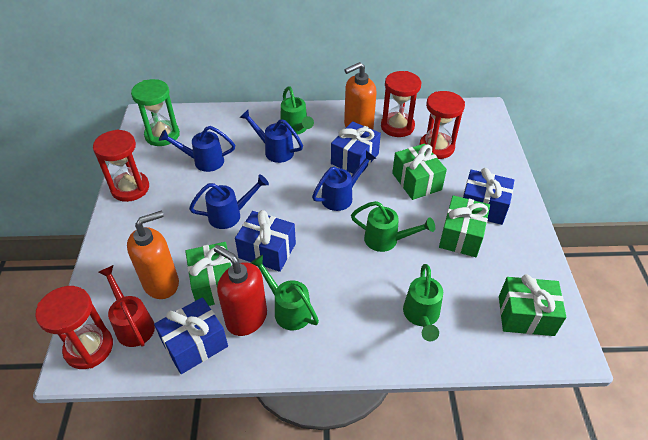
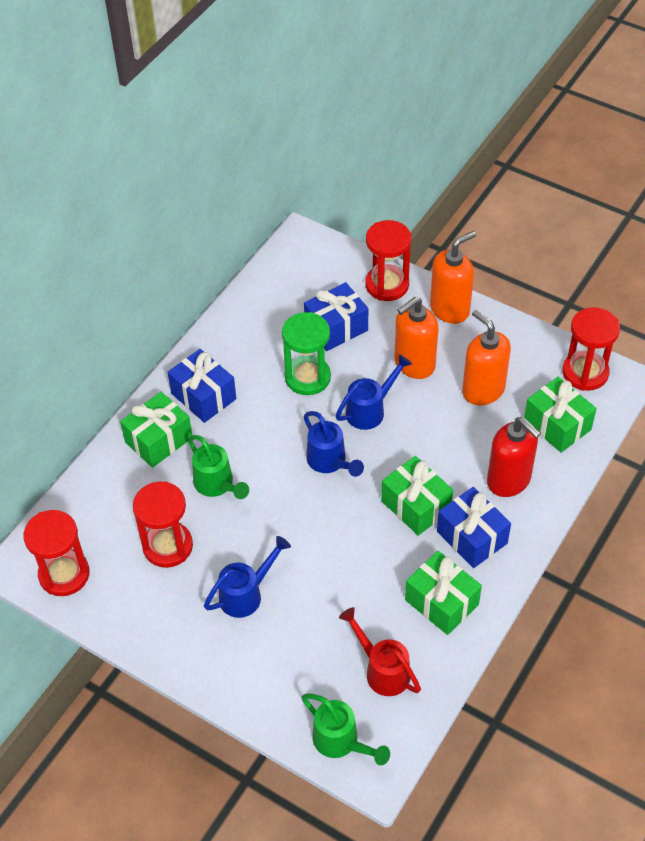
blue gift: [154,297,228,374] [235,210,296,272] [331,121,381,174] [462,168,514,225] = 4 -> [168,349,236,423] [304,282,368,351] [437,487,511,568] = 3
blue watering can: [159,126,235,172] [189,175,269,229] [239,110,303,163] [312,150,376,211] = 4 -> [204,536,291,618] [304,411,364,477] [335,354,412,430] = 3
green watering can: [251,255,319,330] [281,86,314,135] [351,201,435,252] [403,264,443,341] = 4 -> [188,435,249,499] [301,693,390,765] = 2
orange soap dispenser: [127,211,179,299] [344,62,377,129] = 2 -> [394,297,438,379] [430,231,476,324] [462,310,511,405] = 3

